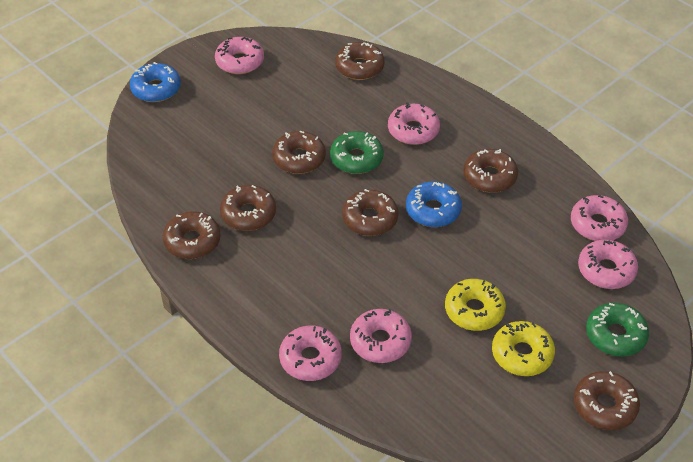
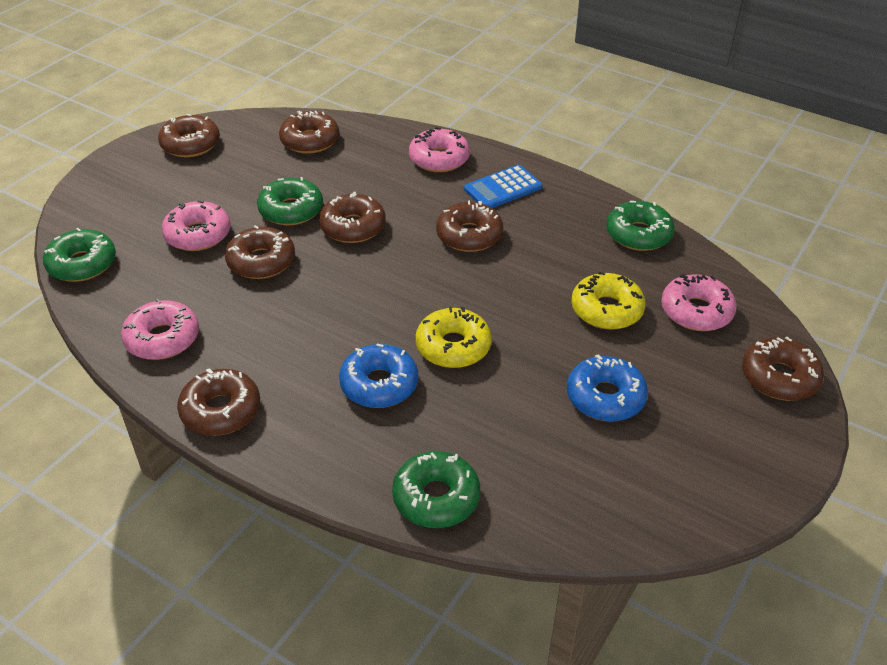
blue calculator: none = 0 -> [464,165,542,208] = 1
green donut: [330,131,384,174] [586,303,649,357] = 2 -> [43,228,116,282] [257,177,323,226] [392,451,480,528] [606,201,675,251] = 4
pink donut: [215,37,264,74] [279,326,342,381] [350,309,412,363] [388,103,440,145] [571,195,628,241] [578,240,638,289] = 6 -> [121,299,199,360] [162,200,231,251] [409,127,470,172] [661,274,737,331] = 4

